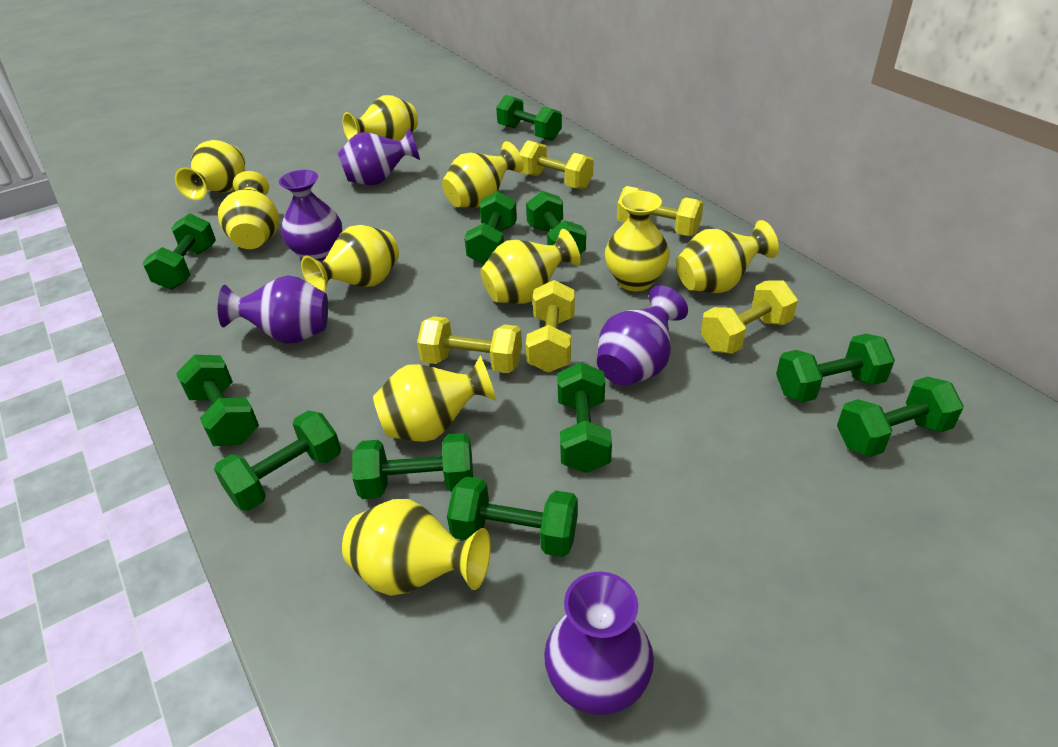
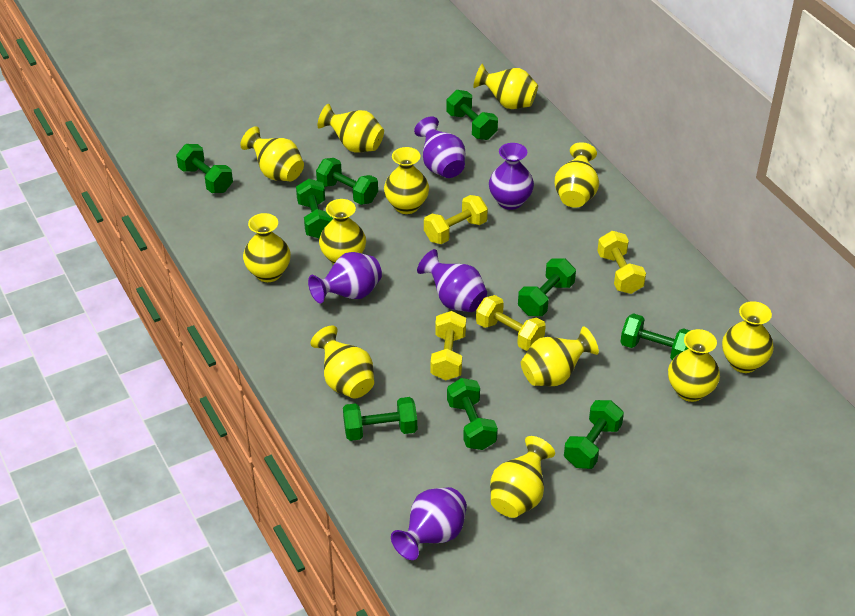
green dumbbell: [143,213,216,290] [176,355,259,446] [214,411,341,511] [352,433,473,499] [447,476,578,557] [464,191,517,265] [496,95,562,141] [526,191,586,254] [557,362,612,473] [776,334,895,402] [837,377,964,457] = 11 -> [176,144,233,193] [296,179,333,238] [316,158,378,205] [343,397,417,441] [446,90,498,140] [447,378,498,450] [518,258,576,316] [564,400,624,469] [620,313,690,360] = 9
yellow dumbbell: [417,316,522,373] [520,140,594,190] [526,280,575,372] [617,186,703,236] [701,280,798,354] = 5 -> [424,195,488,244] [431,311,466,380] [476,295,546,351] [597,231,646,294] = 4
yellow vase: [175,140,245,200] [218,171,279,249] [301,225,399,292] [342,95,418,141] [342,499,491,596] [373,356,497,442] [442,141,524,208] [480,229,581,304] [605,191,670,291] [676,220,779,293] = 10 -> [240,126,304,181] [243,213,291,282] [311,325,374,399] [317,104,384,153] [319,199,366,264] [384,147,429,214] [473,64,538,109] [490,436,555,518] [521,326,599,386] [555,142,599,208] [668,329,720,402] [722,301,774,373] = 12

